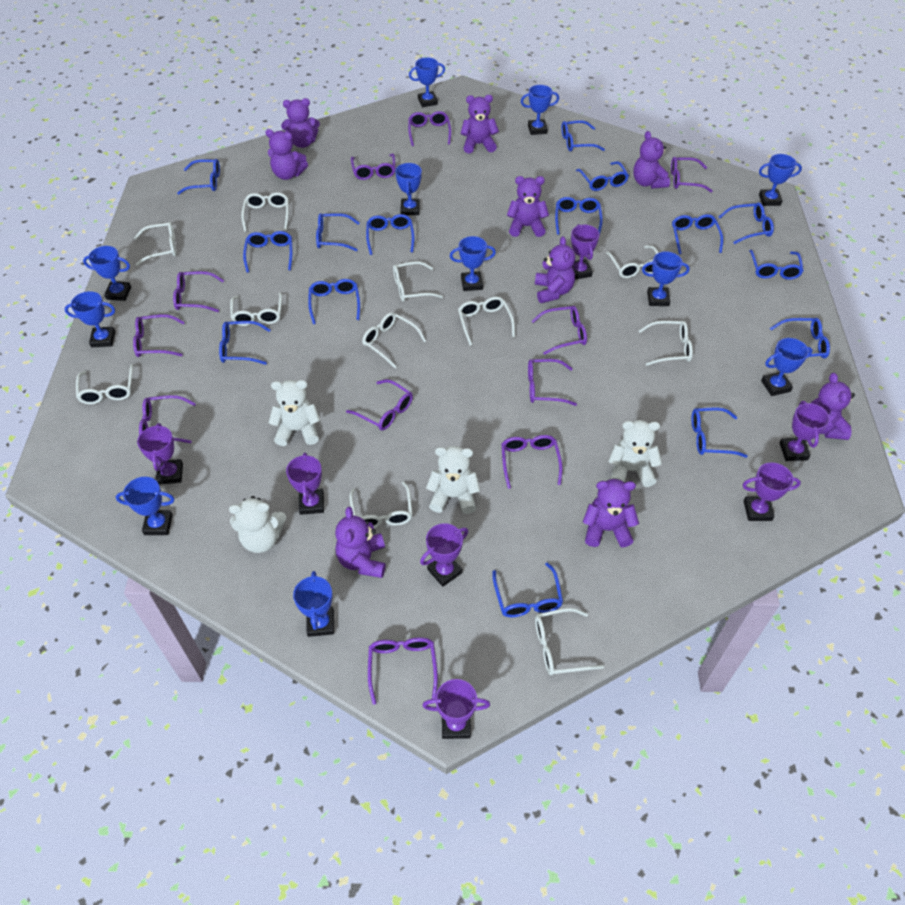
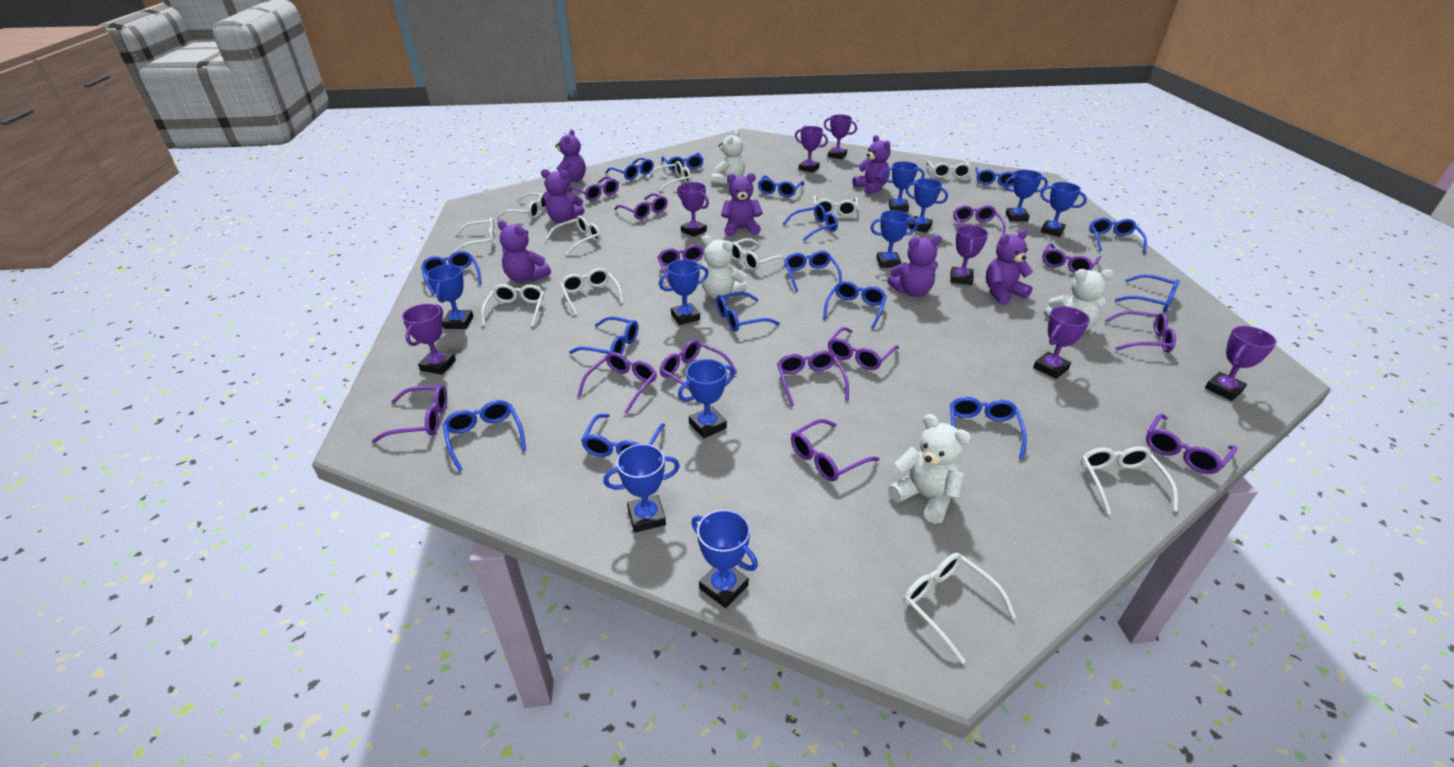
blue trophy: [65,291,115,347] [83,246,131,301] [116,477,174,535] [293,571,334,637] [395,163,422,215] [409,58,445,107] [450,236,496,291] [521,85,559,135] [642,251,690,306] [759,154,802,206] [761,338,813,396] = 11 -> [427,264,474,329] [603,444,680,533] [659,259,709,325] [678,359,735,438] [691,510,758,608] [870,210,918,268] [883,161,925,212] [905,178,948,233] [1004,170,1048,222] [1040,182,1087,237] = 10
purple glasses: [133,314,185,357] [139,395,196,443] [173,271,224,312] [346,379,413,430] [351,154,396,180] [368,637,438,705] [408,111,451,146] [501,435,563,489] [528,359,577,406] [532,306,587,355] [671,157,713,192] = 11 -> [372,385,447,443] [568,176,619,201] [578,352,657,414] [614,193,668,220] [657,245,705,287] [660,340,738,391] [777,351,849,407] [791,419,880,481] [828,327,899,370] [953,205,1006,235] [1042,243,1101,273] [1105,311,1176,353] [1146,413,1237,474] = 13
purple teddy bear: [265,129,308,180] [281,98,320,148] [335,507,385,578] [460,95,499,153] [507,176,549,237] [535,236,575,303] [583,479,639,547] [633,131,670,189] [811,373,855,440] = 9 -> [497,220,551,283] [541,169,585,223] [555,129,586,184] [721,173,763,236] [852,135,891,195] [887,235,942,297] [986,230,1033,305] = 7

